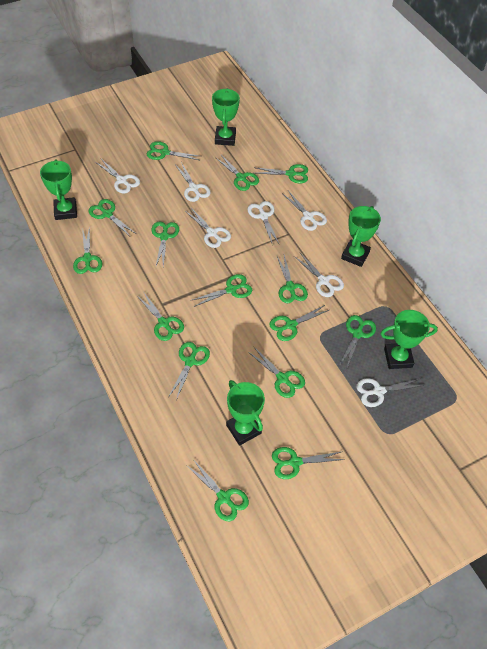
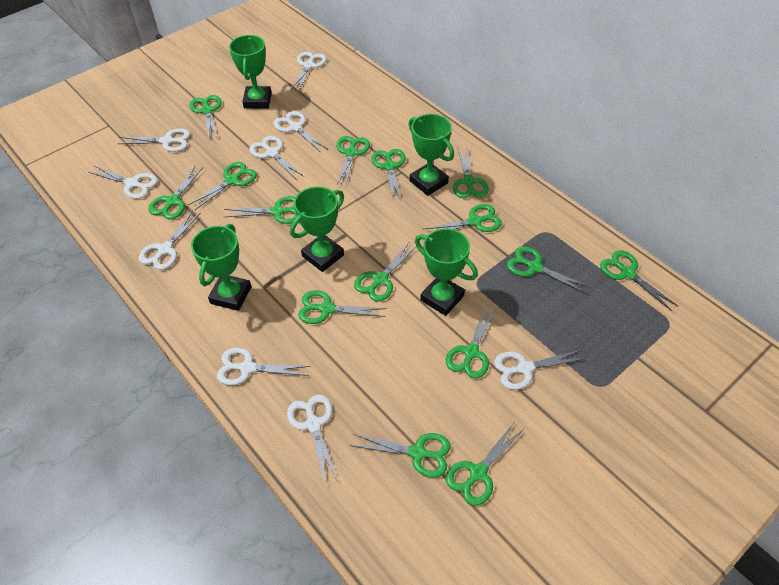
white scissors: [95,158,140,193] [176,162,211,202] [185,208,231,248] [247,201,280,246] [282,191,327,231] [294,253,344,297] [356,378,424,407] = 7 -> [89,165,158,199] [118,128,190,152] [138,211,200,270] [217,348,311,385] [249,136,304,180] [273,111,327,153] [287,395,338,485] [290,52,327,92] [494,350,587,390] = 9

